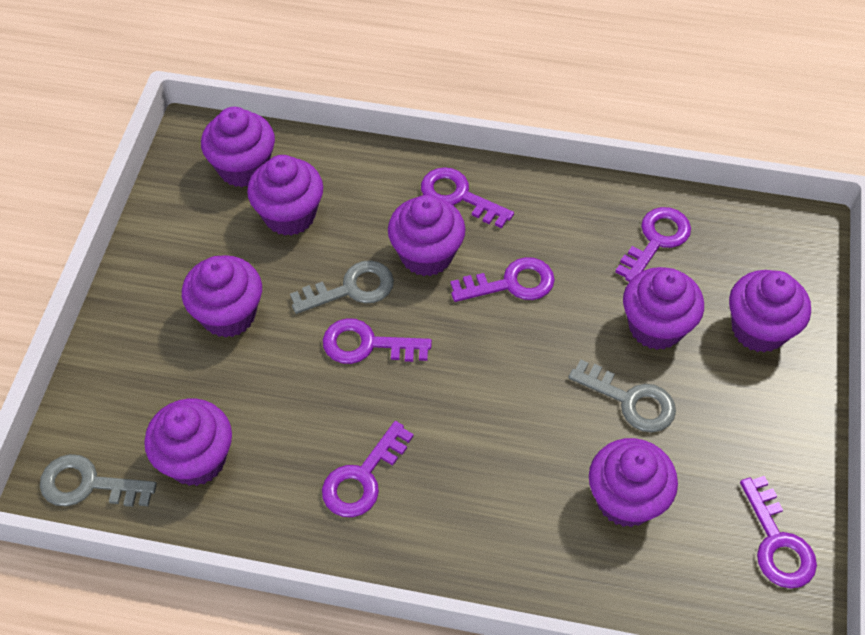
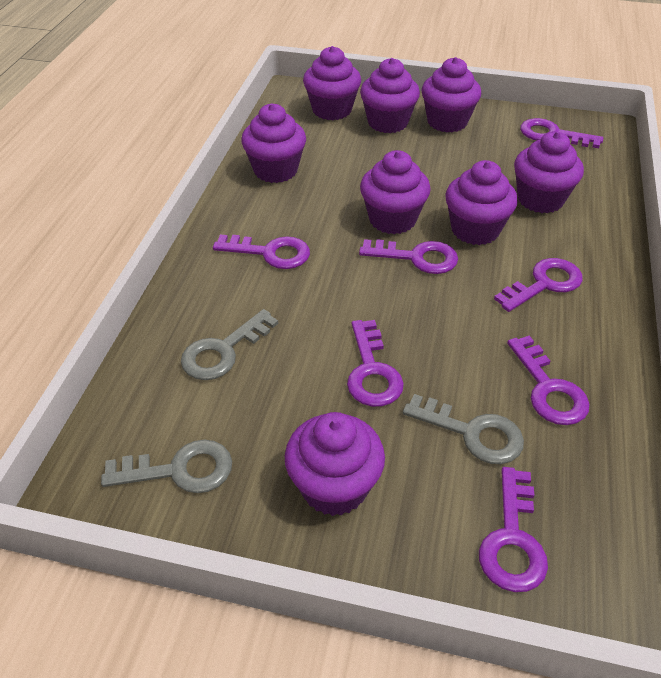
purple key: [322,421,414,517] [323,318,432,364] [421,167,514,228] [451,257,555,302] [615,207,691,282] [740,476,817,588] = 6 -> [213,234,310,269] [347,320,404,407] [359,239,458,274] [479,467,548,592] [494,258,583,312] [507,336,590,425] [520,118,603,148] = 7

